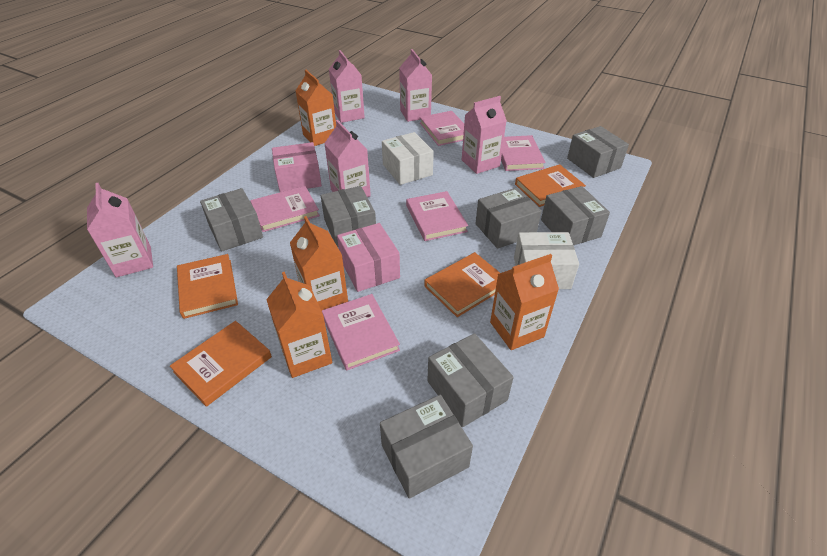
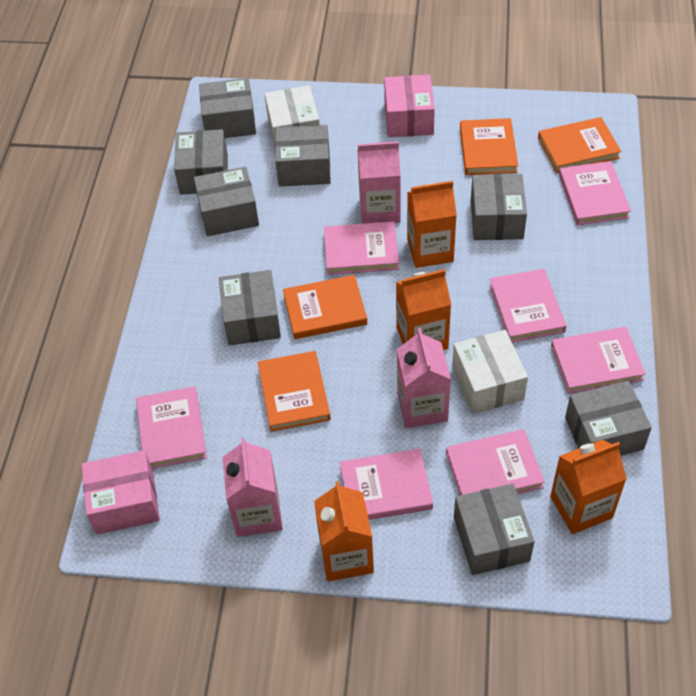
grey box: [200,188,263,252] [321,186,376,247] [380,395,473,499] [427,333,514,427] [475,187,542,249] [541,186,610,245] [567,126,629,178] = 7 -> [174,129,228,195] [194,167,259,236] [199,78,256,138] [219,270,281,346] [275,125,331,187] [454,483,535,575] [471,174,527,240] [565,381,652,456] = 8
pink book: [250,186,320,232] [322,294,400,371] [406,191,468,241] [420,111,464,146] [501,135,546,171] = 5 -> [136,386,207,469] [324,222,399,275] [340,449,433,520] [446,429,545,495] [489,269,566,342] [551,327,646,394] [559,161,631,225] = 7
pink carton: [87,183,153,277] [324,120,371,197] [329,50,365,123] [399,49,432,122] [462,96,507,174] = 5 -> [222,437,283,537] [358,141,401,224] [397,328,451,428] = 3

